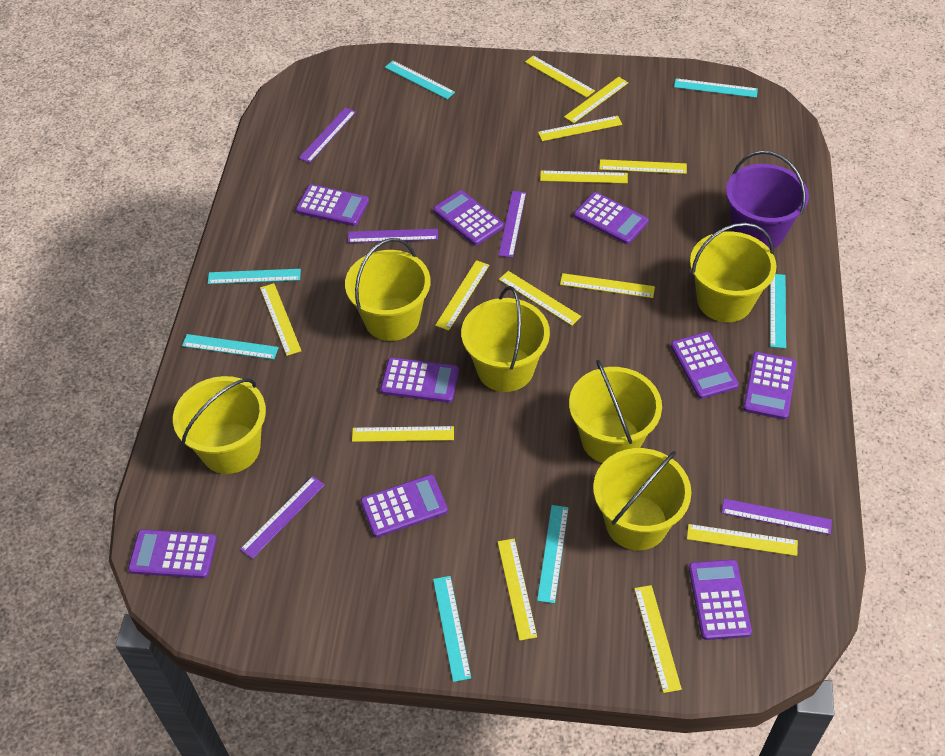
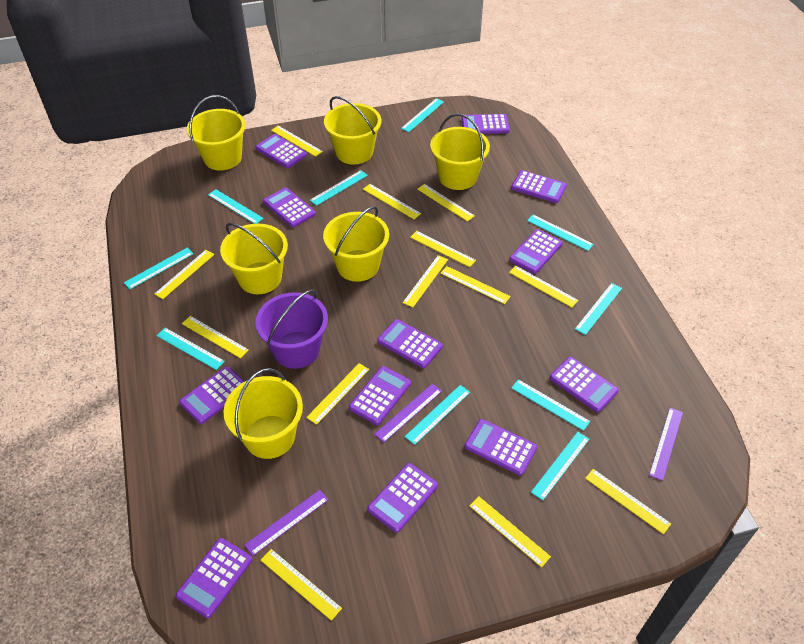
purple calculator: [128,529,217,578] [296,184,369,226] [360,475,448,538] [380,357,459,403] [433,190,504,245] [574,192,648,244] [671,332,739,399] [689,560,752,640] [743,352,797,420] = 9 -> [176,538,252,618] [179,367,245,424] [256,134,307,168] [263,187,316,228] [349,366,411,425] [368,463,438,533] [377,319,443,368] [462,114,510,134] [464,419,537,476] [509,229,563,274] [511,170,567,203] [550,357,619,412] = 12
purple ruler: [240,476,325,559] [299,107,356,163] [348,229,438,243] [498,191,526,258] [722,499,832,535] = 5 -> [244,490,329,556] [374,384,442,442] [649,408,683,481] = 3
turquoise ruler: [182,334,279,359] [208,269,301,284] [385,61,455,99] [433,576,471,682] [537,505,569,603] [674,78,758,98] [770,274,786,348] = 7 -> [124,248,193,289] [157,328,225,370] [208,189,263,224] [310,170,368,206] [401,98,444,132] [405,385,470,445] [511,379,590,431] [527,215,594,251] [531,432,589,500] [575,283,622,335] = 10

